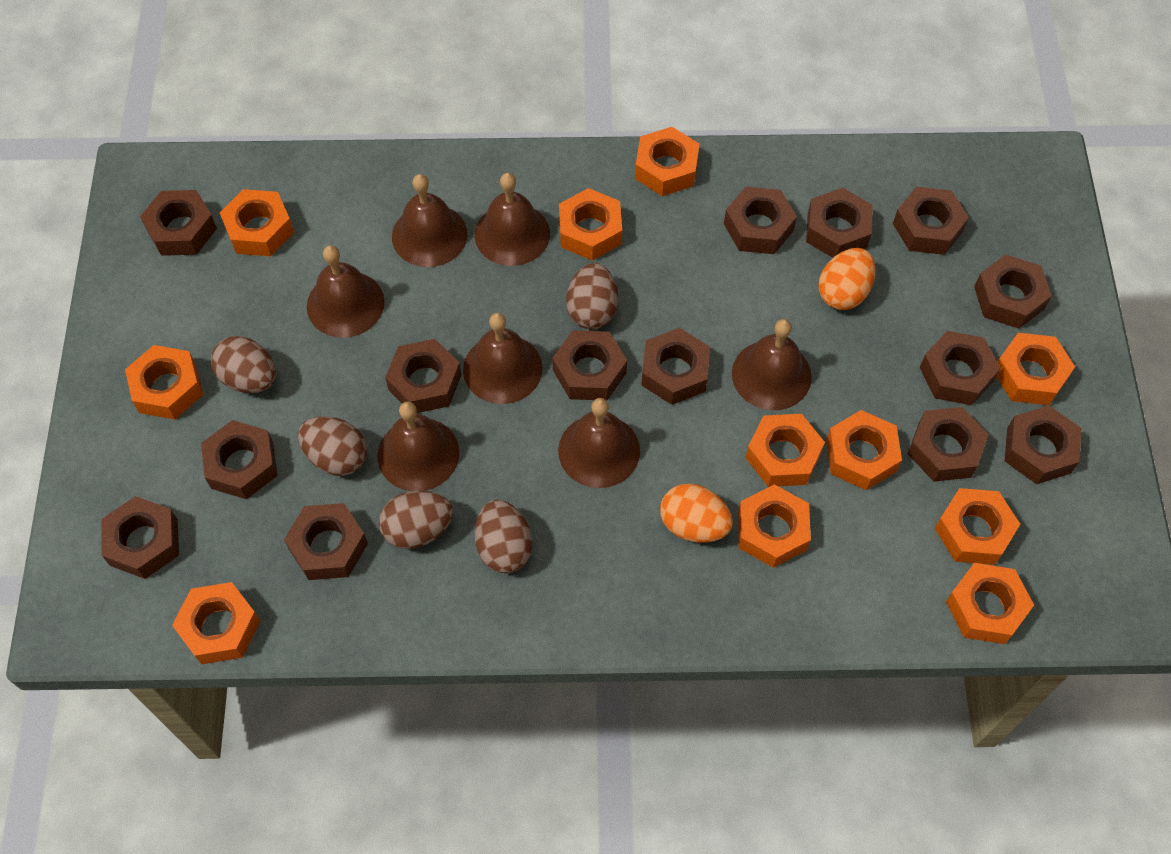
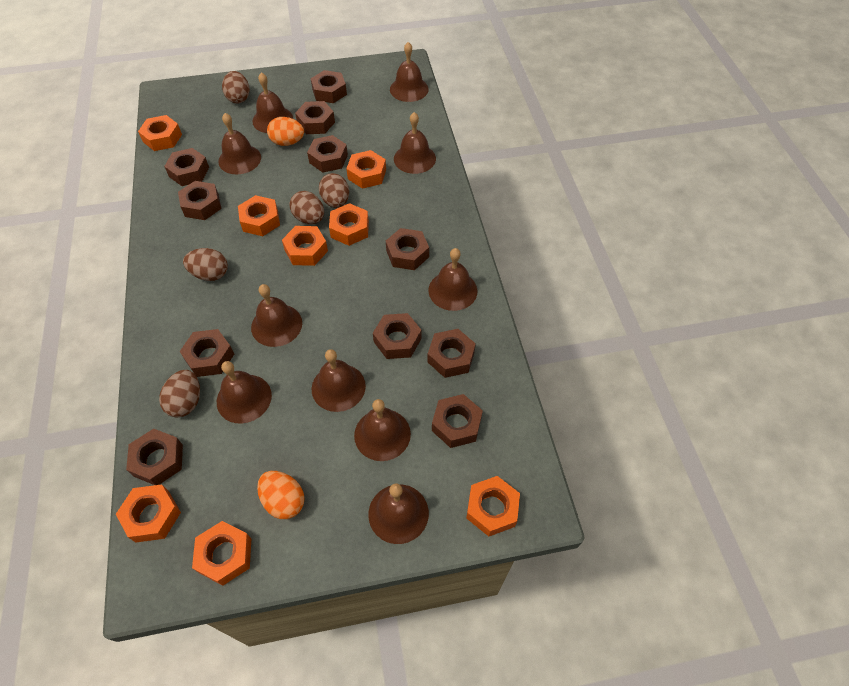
brown bell: [307,245,385,338] [377,402,459,491] [392,174,467,267] [463,313,543,404] [475,173,550,266] [558,398,640,488] [732,319,812,410] = 7 -> [217,361,272,423] [218,113,261,174] [251,284,302,347] [252,72,293,133] [312,349,366,412] [354,399,411,461] [368,483,429,544] [390,42,429,102] [394,112,436,174] [428,248,477,311] = 10
brown nut: [101,496,179,579] [140,190,217,256] [201,420,278,499] [284,503,368,580] [385,339,461,413] [552,330,627,401] [641,328,710,405] [724,187,797,254] [806,187,873,258] [893,187,969,255] [908,407,989,482] [920,331,1000,405] [974,255,1052,329] [1005,405,1081,484] = 14 -> [126,429,183,485] [164,148,209,186] [178,181,222,220] [180,329,234,377] [295,101,335,134] [307,135,348,173] [311,70,347,103] [373,313,422,359] [386,228,429,270] [428,329,476,378] [432,394,483,448] = 11
orange nut: [125,345,203,420] [172,582,260,664] [220,189,294,256] [559,188,622,261] [635,127,699,196] [738,484,811,568] [745,414,825,487] [826,410,902,490] [934,488,1020,565] [946,563,1034,644] [996,333,1075,405] = 11 -> [116,484,181,543] [138,115,182,151] [192,521,251,586] [238,195,280,236] [282,226,328,266] [329,203,369,246] [346,150,386,189] [466,476,520,536] = 8

